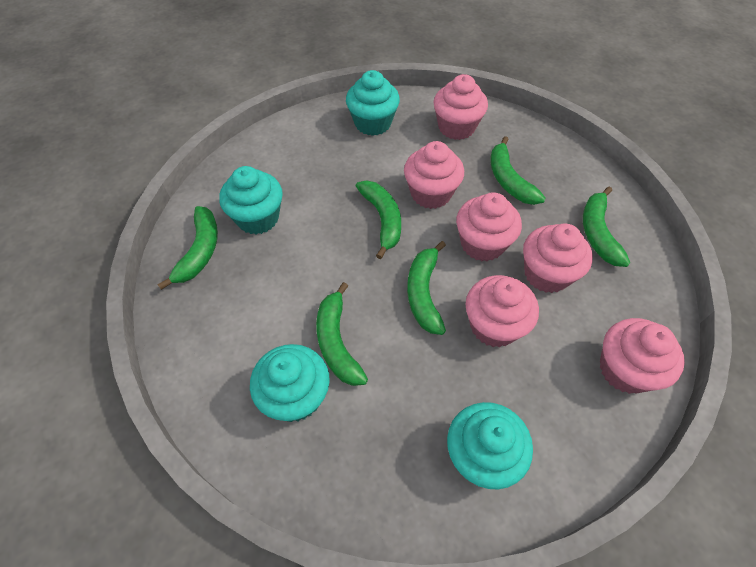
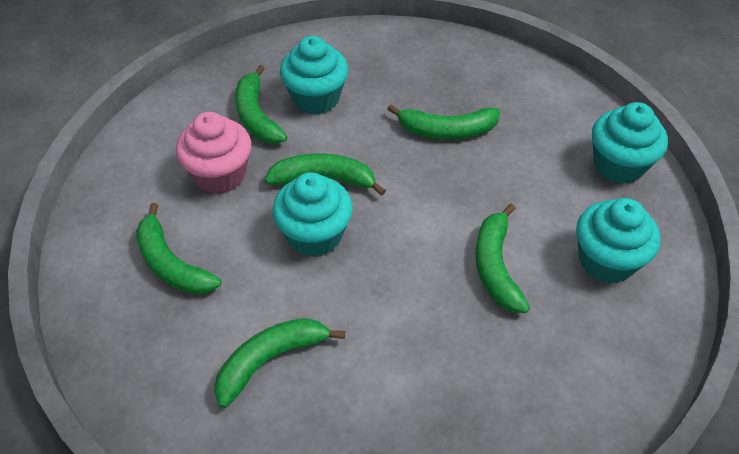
pink cupcake: [404,141,464,209] [433,74,488,140] [456,192,522,261] [466,275,539,347] [523,223,593,293] [600,318,685,394] = 6 -> [176,112,251,194] = 1

